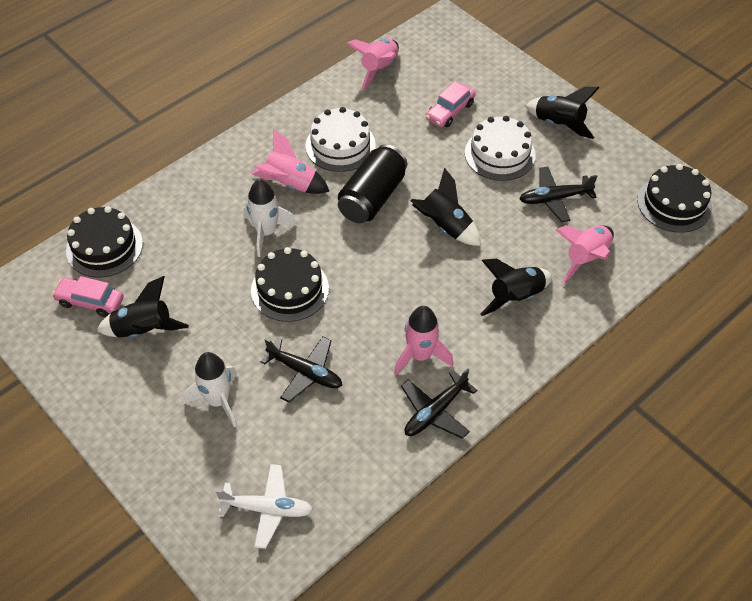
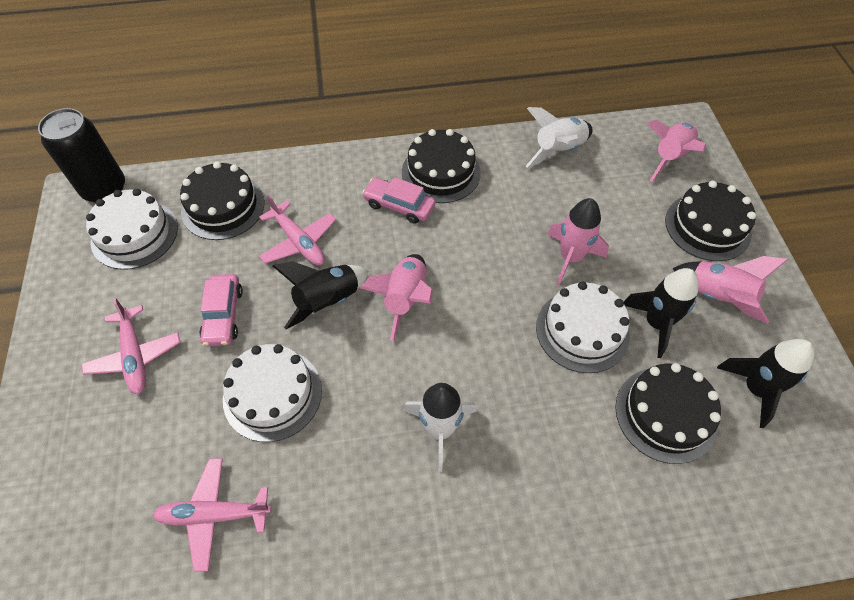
black cake: [66,206,143,278] [251,247,329,322] [637,164,712,233] = 3 -> [180,162,264,240] [402,129,481,203] [615,363,721,464] [665,181,756,261] = 4
black plane: [260,337,342,402] [401,368,477,439] [520,167,598,222] = 3 -> none = 0
black rocket: [97,276,189,338] [410,167,481,246] [480,259,552,316] [525,87,599,139] = 4 -> [273,261,368,329] [624,268,698,358] [717,339,815,428] = 3
pink plane: none = 0 -> [82,298,181,394] [152,458,272,572] [259,195,336,265] = 3
white cake: [305,107,376,172] [465,116,536,181] = 2 -> [86,189,178,270] [223,344,322,442] [536,282,630,373] = 3
white plane: [215,464,313,549] = 1 -> none = 0

